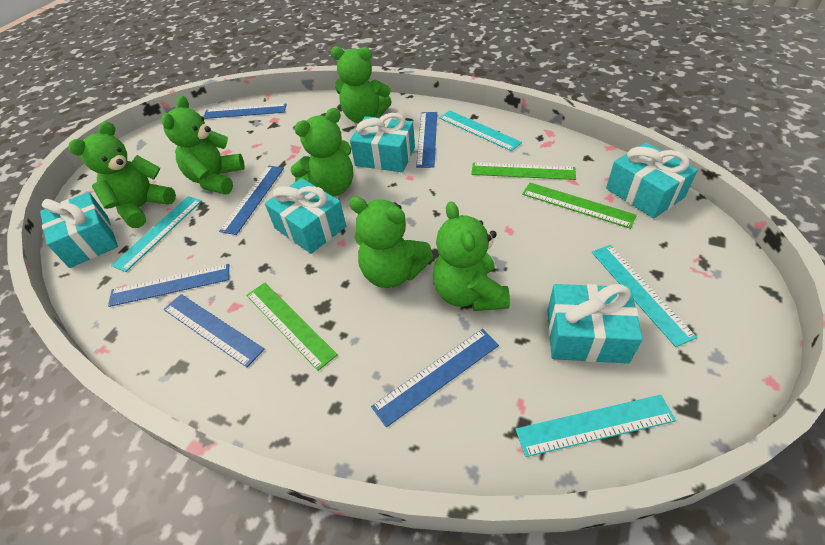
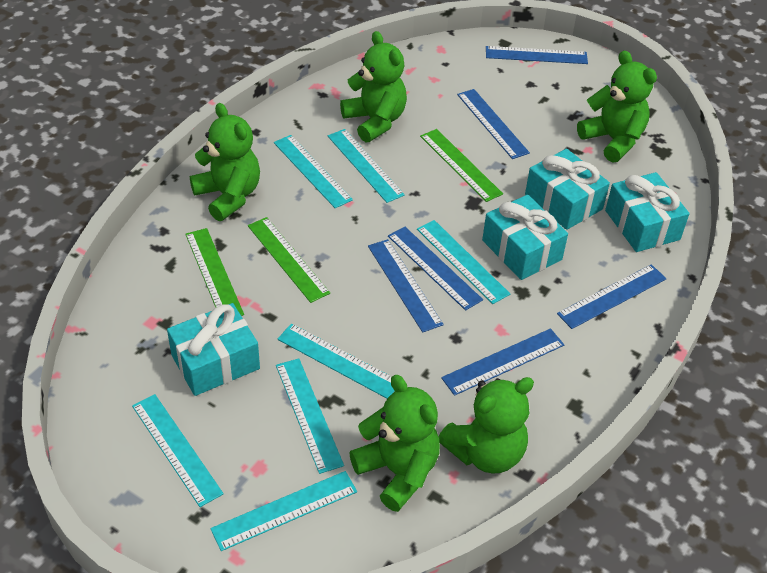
green teddy bear: [68,121,176,228] [161,95,245,194] [291,108,353,196] [331,46,392,123] [349,196,433,288] [433,201,510,311] = 6 -> [190,103,260,221] [340,31,407,142] [349,375,440,512] [439,377,534,474] [577,51,657,162] = 5
turquoise gift: [40,192,118,268] [265,178,346,254] [350,113,415,172] [547,284,643,364] [606,142,698,218] = 5 -> [167,303,260,396] [482,195,568,280] [525,149,610,230] [605,172,689,252] = 4
turquoise ruler: [111,196,202,272] [439,110,522,151] [516,395,676,457] [592,245,697,347] = 4 -> [132,394,224,507] [211,471,357,551] [274,135,353,208] [276,358,344,474] [277,323,394,399] [328,129,405,203] [417,220,510,304] = 7

